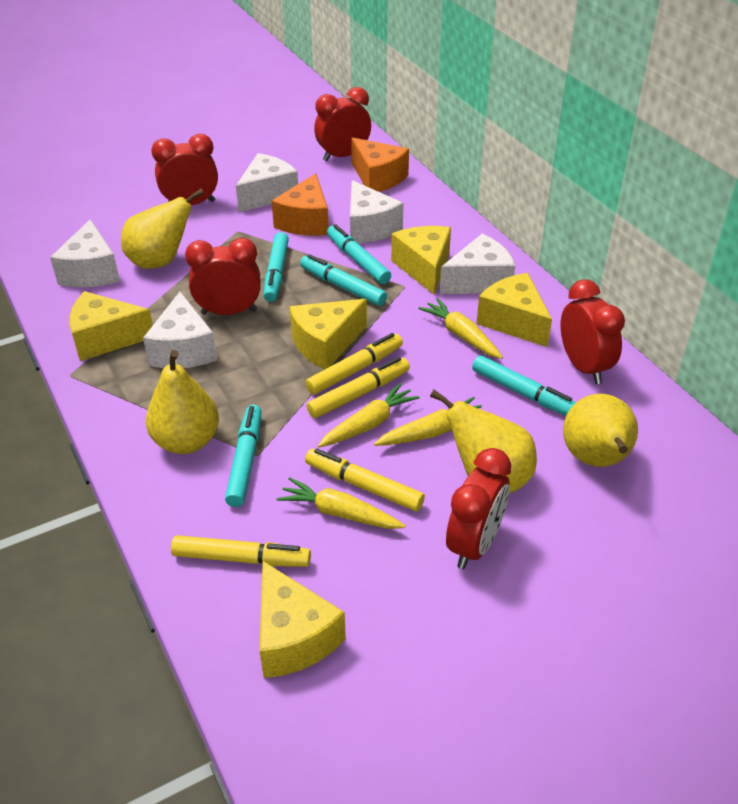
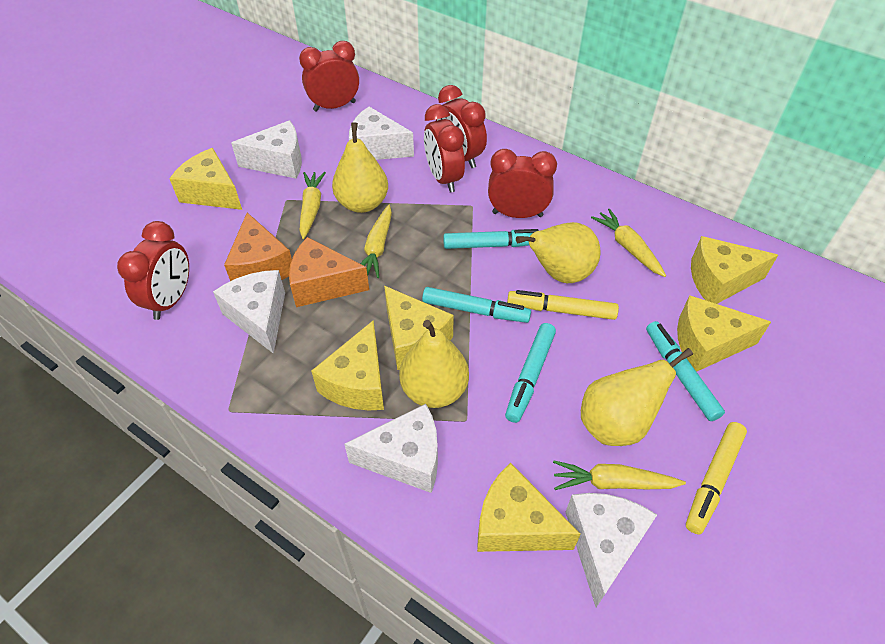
turquoise marker: [225,405,262,507] [263,232,289,302] [300,254,387,306] [327,224,391,284] [472,355,576,416] = 5 -> [422,287,531,323] [443,229,539,249] [505,323,556,423] [646,321,725,421] = 4
yellow cheese: [69,291,153,361] [260,561,346,678] [289,299,367,369] [391,226,451,295] [476,273,552,347] = 5 -> [169,148,242,210] [311,320,384,410] [384,286,454,370] [477,462,581,552] [677,295,771,372] [691,236,778,304] = 6
yellow marker: [171,535,311,567] [305,448,425,511] [306,333,403,395] [307,357,410,418] = 4 -> [507,290,619,320] [686,422,747,534] = 2

